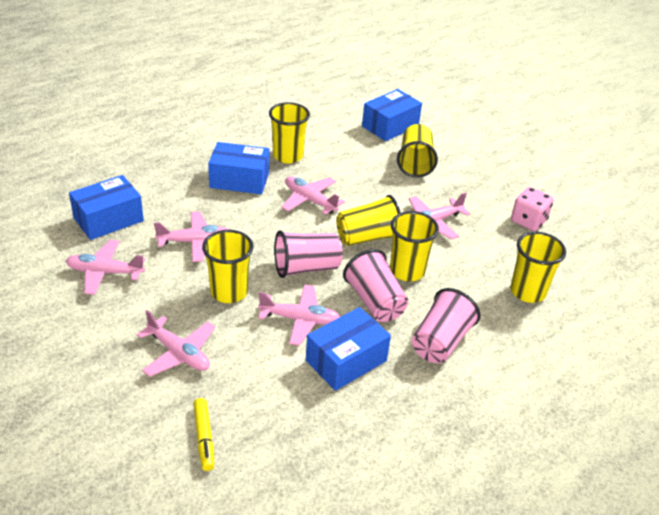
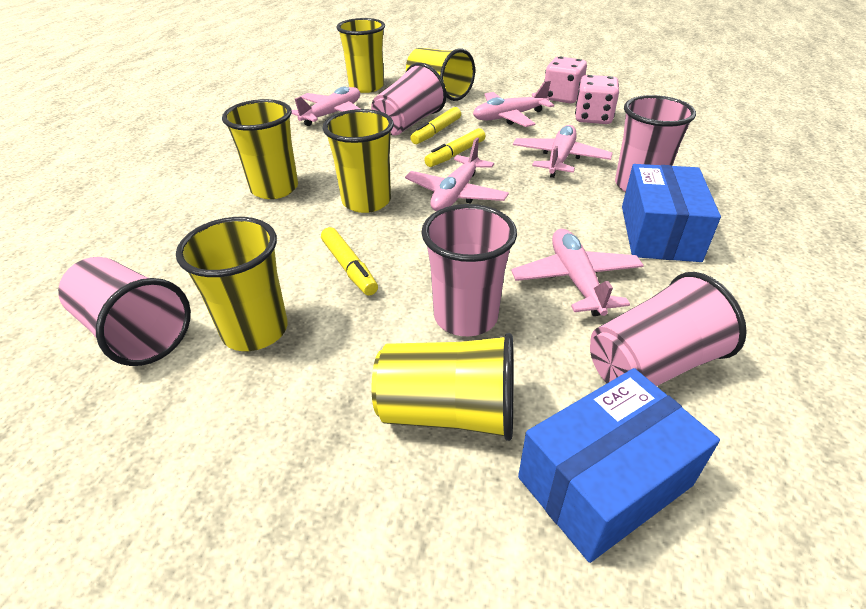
blue box: [69,175,144,240] [208,142,269,194] [306,307,391,391] [362,89,422,141] = 4 -> [518,368,720,563] [622,164,721,262] = 2
pink cup: [274,230,343,278] [343,249,408,322] [412,288,480,363] = 3 -> [58,257,191,366] [371,63,447,135] [421,204,517,336] [590,272,747,386] [615,95,696,192] = 5
pink dice: [511,187,554,231] = 1 -> [544,57,587,103] [575,75,619,124] = 2
pink plane: [66,240,146,295] [137,310,216,377] [154,212,229,262] [258,284,340,346] [281,176,345,215] [409,192,470,240] = 6 -> [292,87,360,126] [405,137,509,211] [473,80,554,127] [511,229,644,316] [513,125,613,178] = 5
yellow marker: [193,398,214,471] = 1 -> [321,227,378,296] [410,107,461,144] [424,128,485,167] = 3

